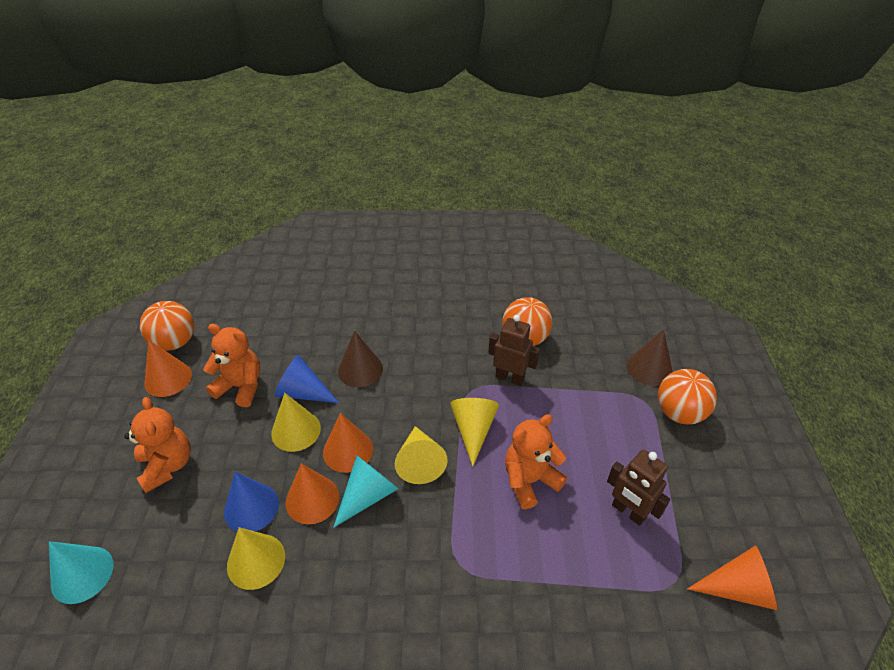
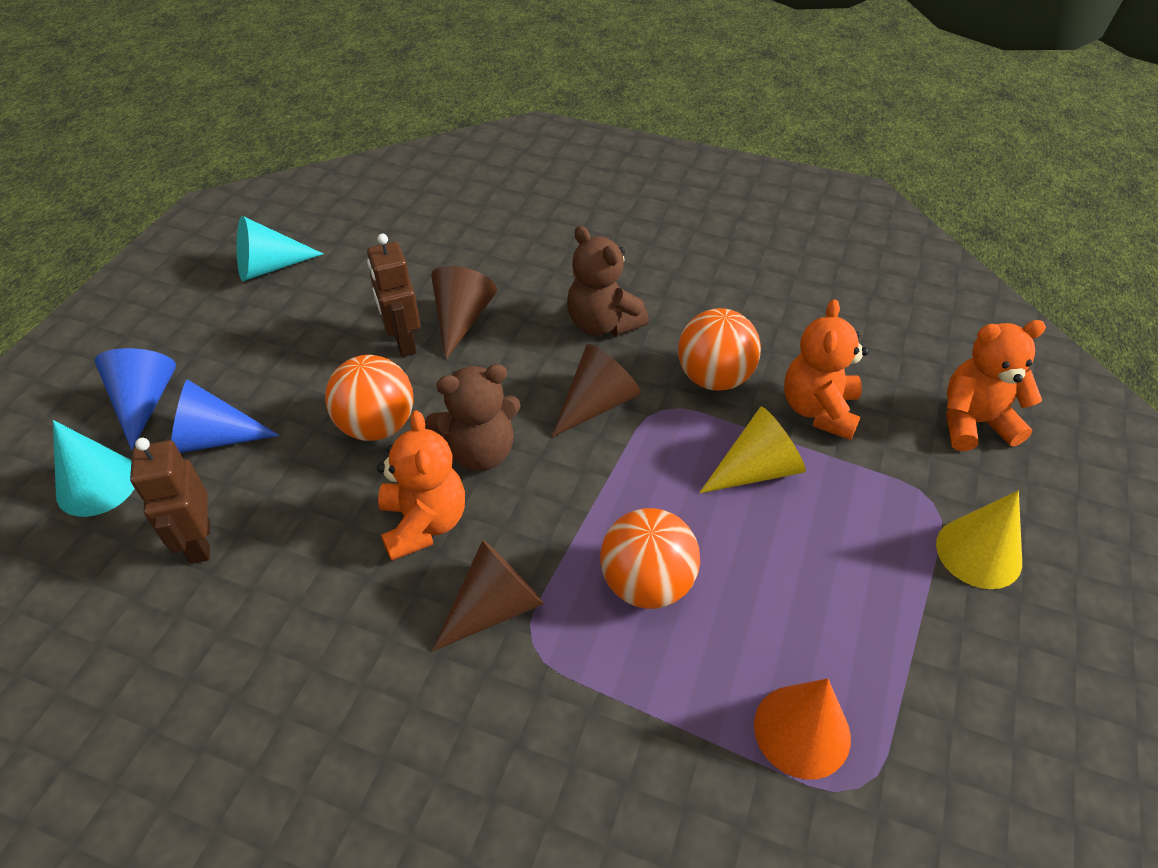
brown cone: [338,331,383,387] [627,329,672,386] = 2 -> [431,266,497,359] [432,540,544,652] [551,344,641,437] = 3
brown teddy bear: none = 0 -> [425,364,521,471] [567,226,649,336] = 2
orange cone: [144,340,192,397] [286,463,339,525] [323,413,373,473] [687,546,777,610] = 4 -> [754,679,851,780] = 1
yellow cone: [227,527,285,590] [271,393,321,452] [395,426,448,484] [450,398,499,467] = 4 -> [699,407,806,493] [936,491,1022,589] = 2

